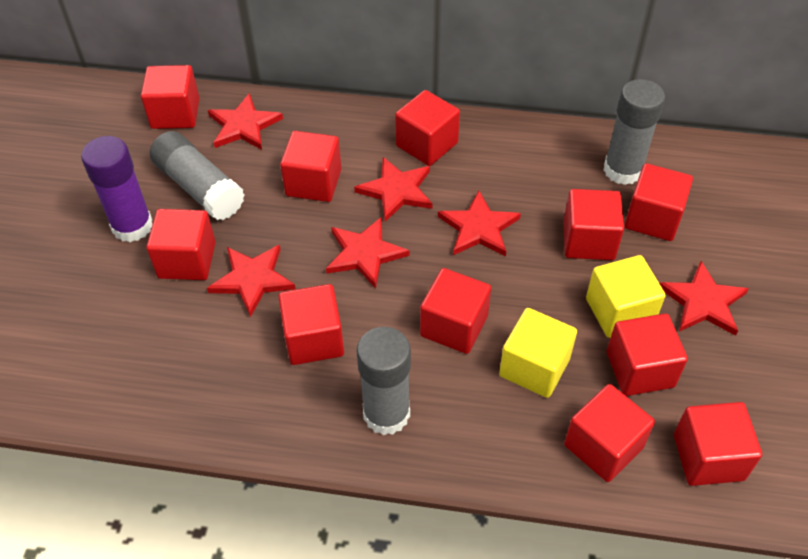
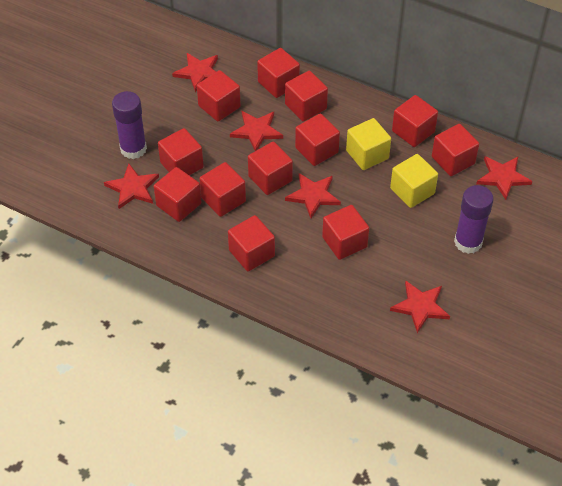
grey glue stick: [150,131,245,220] [356,327,411,435] [604,79,665,185] = 3 -> none = 0
purple glue stick: [81,136,153,242] = 1 -> [112,91,147,159] [454,185,494,254] = 2
red cube: [141,65,199,129] [146,209,216,280] [278,284,344,365] [280,131,341,202] [395,90,460,166] [420,268,491,354] [563,189,624,260] [564,384,655,482] [606,314,688,396] [624,163,693,241] [674,402,762,486] = 11 -> [154,167,202,222] [158,128,204,175] [197,70,241,122] [200,162,246,217] [228,215,275,271] [248,141,293,195] [257,48,300,98] [285,71,328,122] [295,113,340,166] [322,205,369,260] [392,95,438,147] [432,124,479,176] = 12

